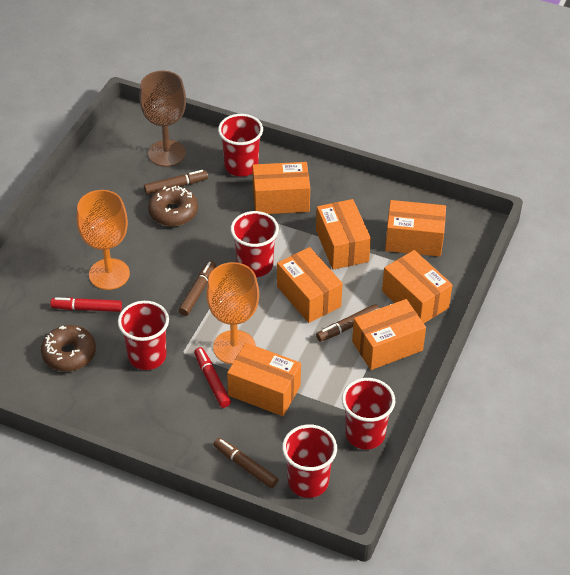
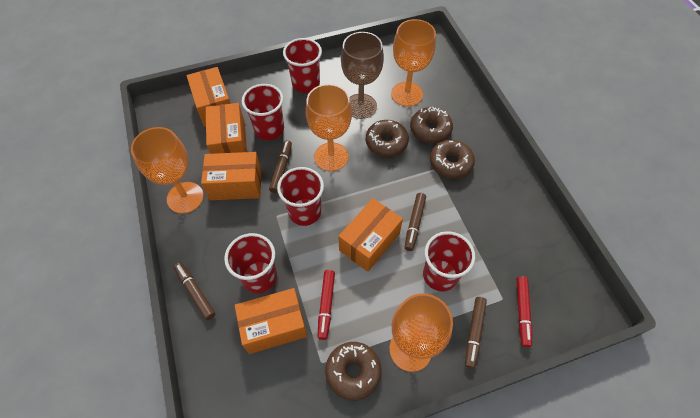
brown donut: [41,325,96,371] [148,186,198,226] = 2 -> [325,342,381,401] [366,120,409,157] [410,107,453,144] [430,140,475,179] = 4
orange box: [227,343,301,416] [253,162,310,214] [277,247,343,323] [316,199,371,270] [352,299,426,370] [382,250,453,323] [385,200,446,257] = 7 -> [187,67,231,127] [201,152,261,200] [206,103,247,154] [235,288,307,354] [338,198,403,272] = 5
orange goblet: [77,190,130,290] [206,262,259,364] = 2 -> [131,127,204,214] [306,84,352,171] [389,293,453,372] [391,19,436,106] = 4

